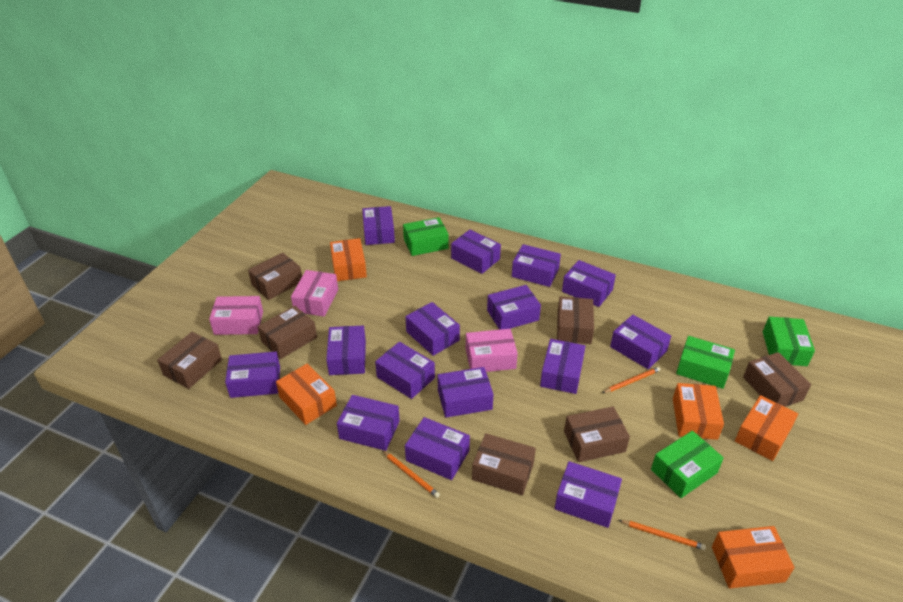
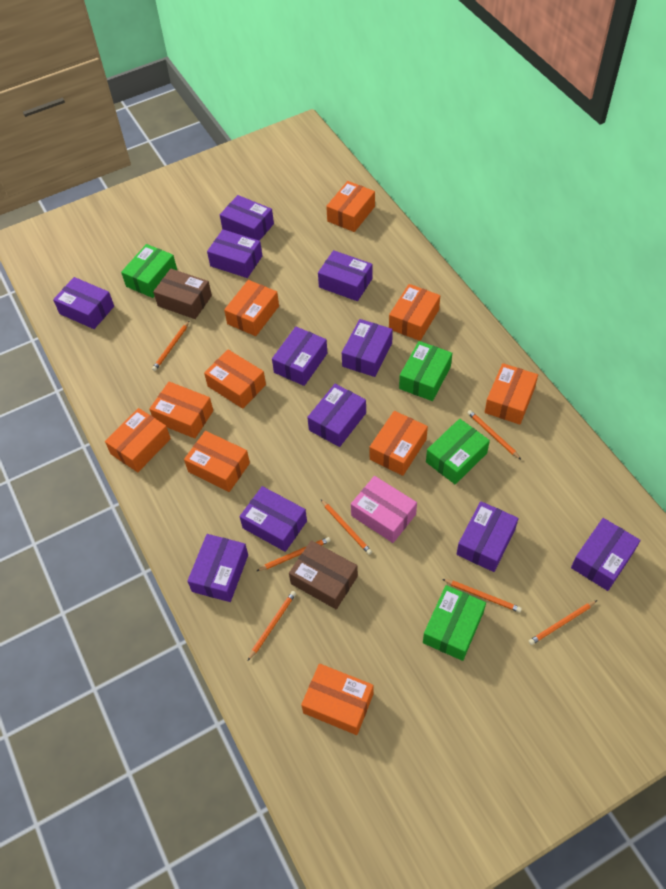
brown box: [157,332,222,389] [248,253,302,300] [258,306,317,359] [472,433,536,495] [557,296,594,344] [564,407,630,462] [743,352,811,407] = 7 -> [153,269,212,319] [289,540,358,609] = 2
orange box: [276,364,337,425] [330,238,367,281] [673,383,724,440] [712,526,795,589] [735,395,798,461] = 5 -> [105,408,171,472] [149,382,213,439] [184,431,250,492] [204,350,266,409] [224,280,279,336] [301,664,374,735] [326,181,375,232] [370,411,428,476] [389,284,440,341] [485,363,538,425] = 10
orange pencil: [382,450,440,498] [602,367,660,393] [619,520,706,550] = 3 -> [152,321,189,371] [248,591,296,660] [257,537,331,571] [321,500,372,555] [443,579,522,613] [467,410,521,459] [529,600,597,645] = 7
pink box: [209,296,263,335] [291,270,338,317] [466,329,518,372] = 3 -> [351,476,417,543] = 1
purple box: [225,352,280,398] [326,326,366,375] [337,395,400,451] [362,206,395,245] [375,342,435,399] [405,302,460,356] [405,417,470,480] [438,367,493,418] [451,230,501,274] [487,285,541,330] [512,244,561,287] [540,339,585,394] [555,461,622,528] [562,260,616,307] [610,315,671,369] = 15 -> [53,277,114,329] [187,534,248,602] [207,230,262,278] [220,195,274,241] [239,486,307,552] [272,327,327,386] [307,384,366,447] [318,250,372,301] [342,319,393,377] [456,501,519,572] [571,518,641,591] = 11

